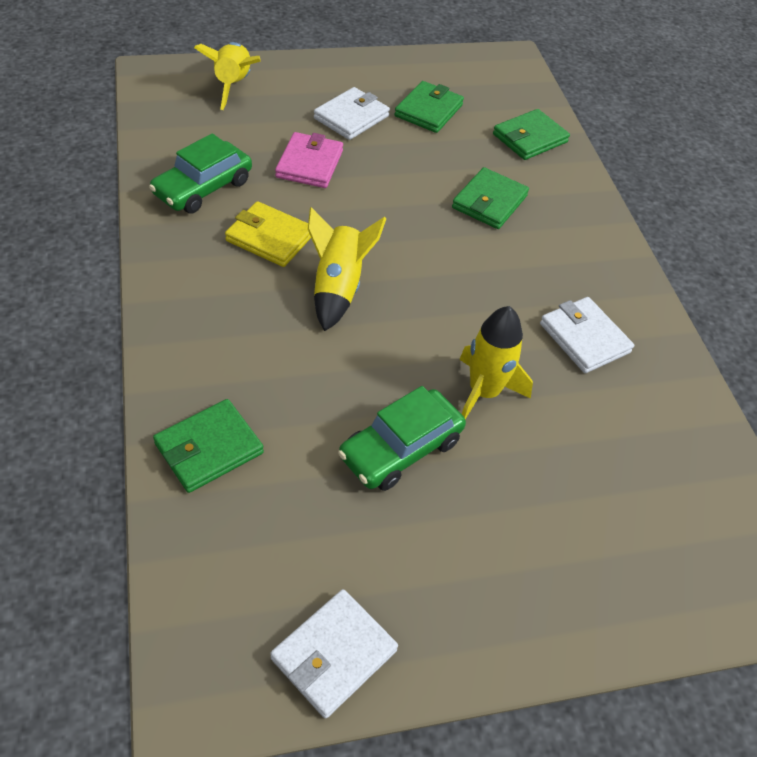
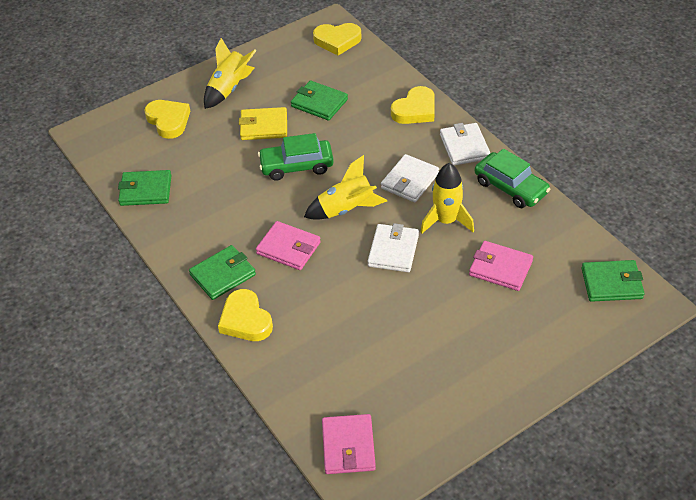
pink wallet: [275,132,343,188] = 1 -> [256,221,321,270] [322,414,376,474] [469,241,533,291] = 3
yellow heart: none = 0 -> [144,100,190,139] [218,289,273,341] [313,23,361,56] [391,86,435,124] = 4

